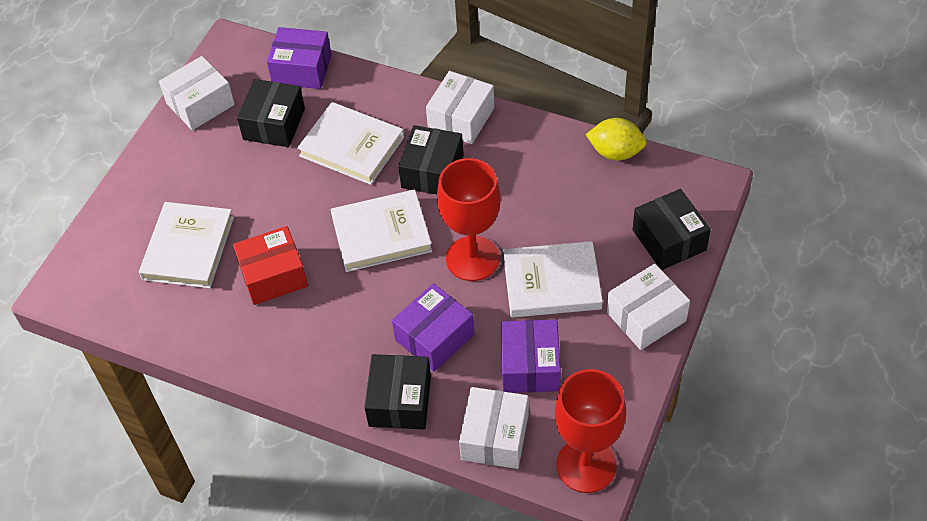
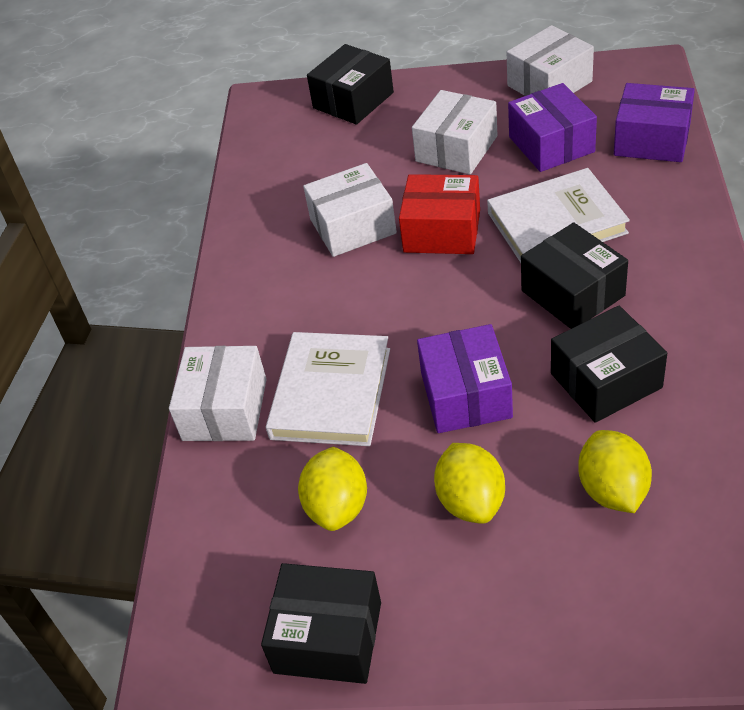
red goblet: [437,158,501,281] [555,369,626,493] = 2 -> none = 0
white book: [139,202,234,289] [297,102,404,185] [330,190,432,272] [503,241,603,318] = 4 -> [266,332,390,446] [487,168,630,263] = 2
yellow lemon: [586,118,647,161] = 1 -> [298,447,367,531] [434,443,505,524] [578,430,652,513] = 3

